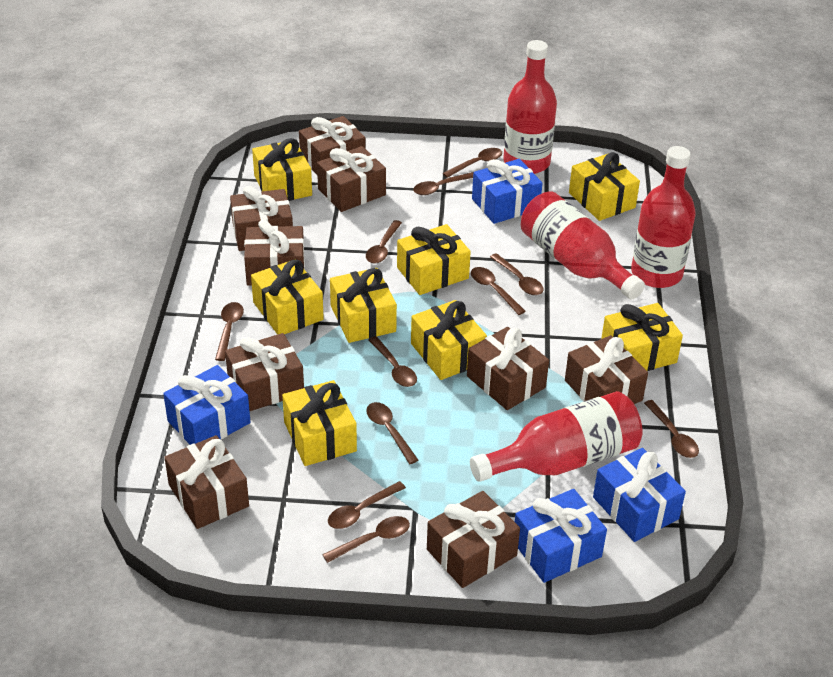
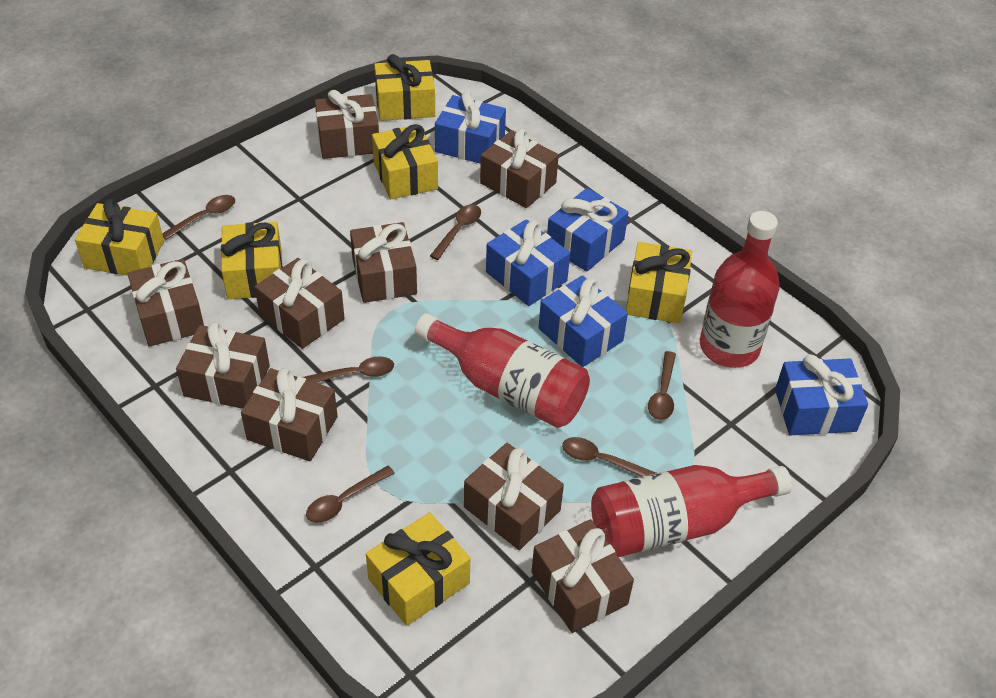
blue gift: [163,365,250,445] [472,159,543,224] [515,489,607,583] [593,448,686,542] = 4 -> [435,91,506,164] [486,219,570,306] [539,275,628,367] [547,188,628,272] [775,354,868,435] = 5
brown spoon: [215,302,244,361] [322,516,410,563] [328,481,406,529] [366,220,402,264] [366,402,418,464] [369,336,417,387] [413,172,474,195] [443,148,502,178] [471,267,526,315] [490,253,544,295] [644,400,699,458] = 11 -> [162,195,235,240] [303,356,394,383] [306,466,395,523] [430,205,481,260] [562,437,656,477] [648,351,676,420] = 6
red bottle: [470,391,642,482] [503,40,557,174] [521,191,645,299] [631,146,696,288] = 4 -> [415,313,590,428] [591,465,792,557] [700,211,780,368] = 3
yellow gift: [251,259,324,335] [252,138,312,201] [282,380,357,466] [330,268,397,343] [397,224,471,295] [411,300,487,380] [569,152,640,221] [601,303,683,371] = 8 -> [75,199,164,276] [221,222,283,299] [366,512,470,626] [372,124,438,199] [374,54,435,121] [626,242,692,323] = 6

